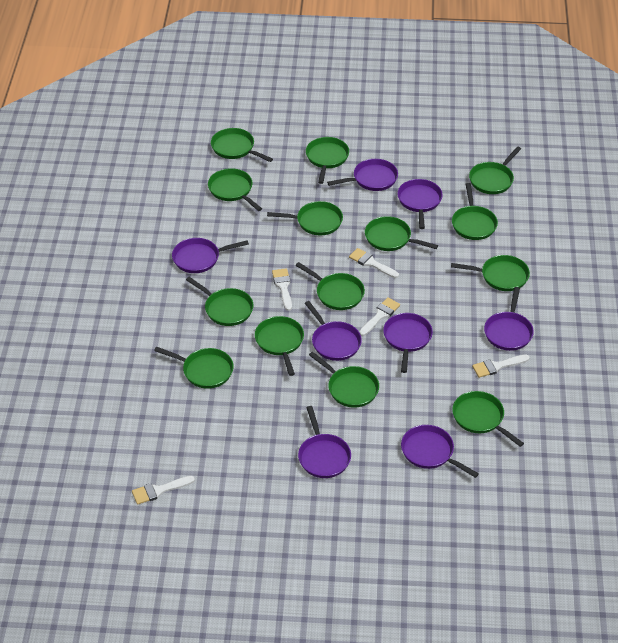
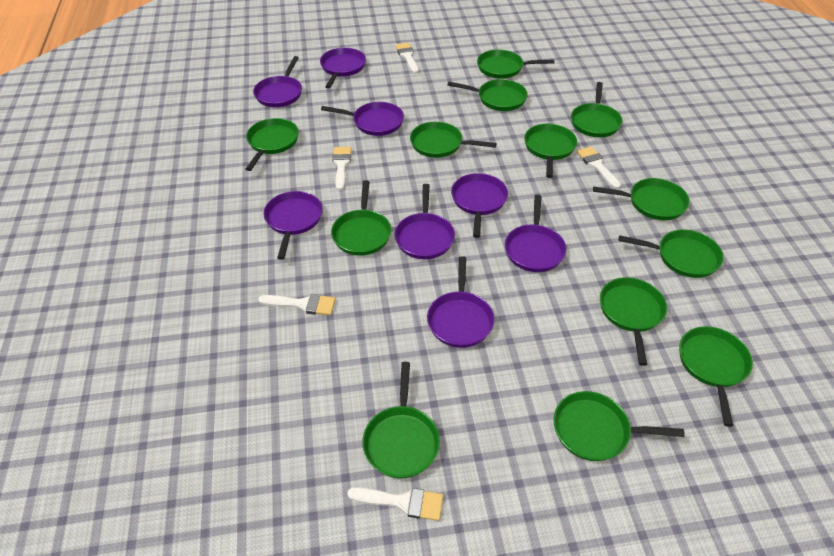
green pan: [154,347,234,389] [186,277,254,326] [208,168,262,211] [211,128,273,162] [255,316,304,376] [267,201,343,235] [295,262,365,310] [306,137,349,184] [309,352,379,408] [365,216,438,251] [451,255,530,291] [452,183,498,240] [452,391,524,447] [469,147,521,194] = 14 -> [246,118,299,171] [331,180,391,256] [362,362,440,479] [410,121,497,158] [447,79,527,111] [477,49,554,79] [524,123,577,178] [554,391,685,461] [571,82,623,137] [593,178,690,220] [600,277,667,366] [619,229,724,278] [679,326,753,427] = 13

